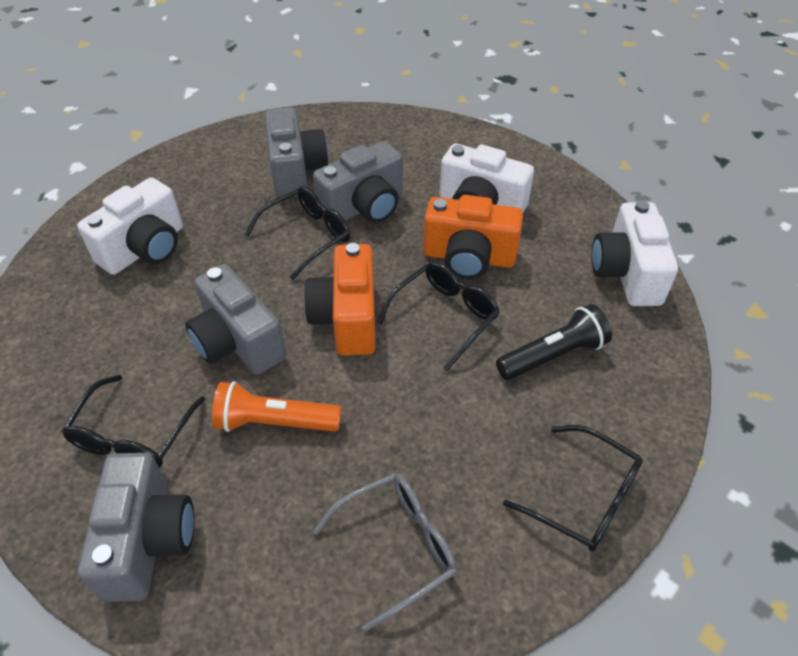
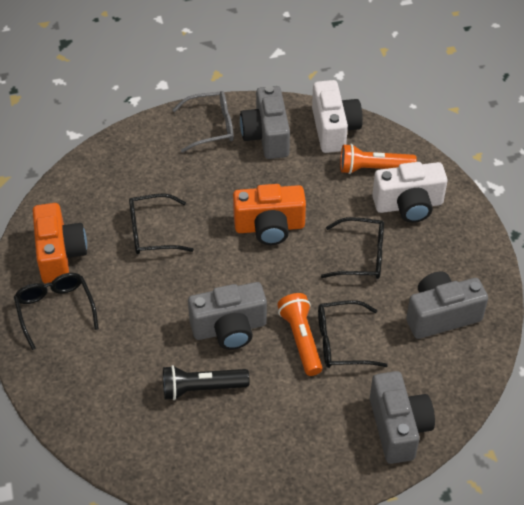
orange flashlight: [212,381,342,432] = 1 -> [277,293,323,376] [340,144,417,174] = 2
white camera: [77,178,183,275] [440,144,534,213] [591,200,678,306] = 3 -> [312,80,363,153] [372,162,448,223] = 2

